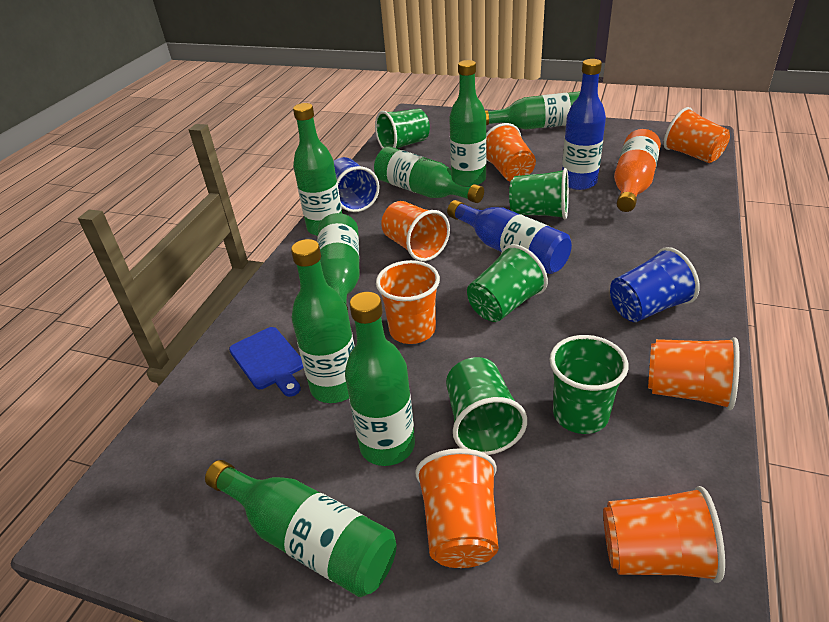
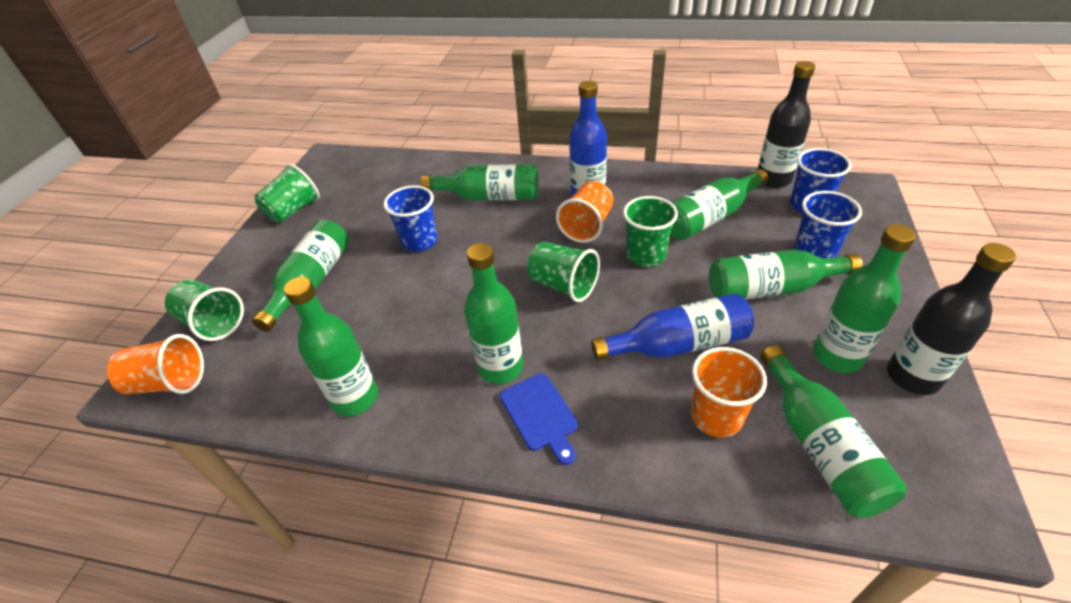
black bottle: none = 0 -> [757,61,815,188] [887,243,1016,395] = 2
blue cup: [334,157,380,212] [610,247,700,322] = 2 -> [383,185,438,252] [790,148,851,213] [794,191,862,258] = 3
green cup: [375,109,430,149] [446,357,527,455] [467,244,548,322] [509,168,569,219] [549,335,628,434] = 5 -> [165,280,244,341] [255,164,320,223] [527,242,600,302] [623,196,678,267] = 4
orange bottle: [614,129,661,212] = 1 -> none = 0
orange cup: [376,260,440,344] [381,201,450,261] [415,448,498,568] [486,123,536,182] [603,486,725,583] [648,337,740,410] [663,107,730,163] = 7 -> [107,334,204,394] [556,181,613,243] [691,347,767,438] = 3

